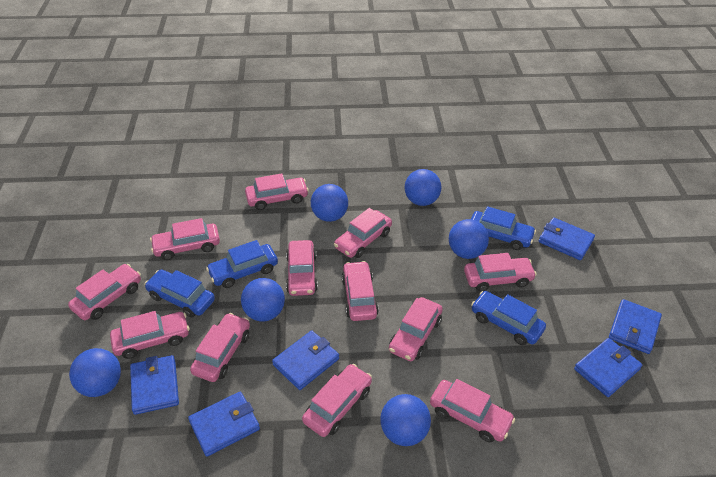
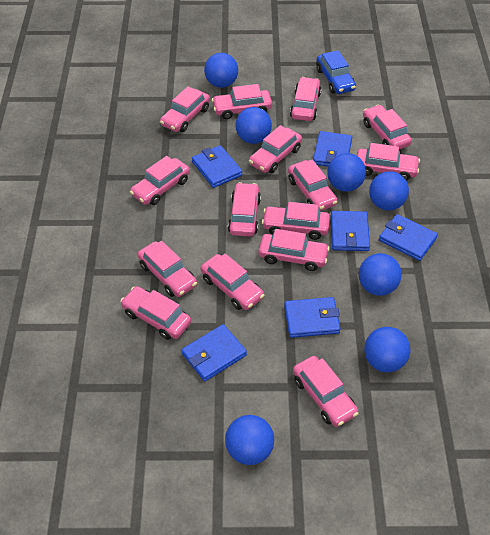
blue ball: [69,348,121,397] [241,278,285,321] [311,184,348,222] [380,394,431,446] [404,169,441,206] [449,219,489,259] = 6 -> [204,53,238,88] [225,415,274,465] [235,107,272,144] [327,153,366,192] [359,253,402,296] [364,327,411,372] [369,171,409,211] = 7
blue car: [144,269,215,318] [206,240,278,288] [471,206,536,250] [471,291,546,345] = 4 -> [316,50,356,94] = 1
pink car: [68,264,141,320] [110,311,190,359] [150,218,220,260] [190,313,250,382] [245,174,309,210] [286,240,318,296] [302,364,372,437] [334,208,392,258] [341,261,379,321] [389,297,443,361] [430,379,515,443] [464,253,537,292] = 12 -> [120,286,191,340] [130,156,190,205] [138,241,197,297] [160,86,210,132] [200,253,264,310] [212,84,272,119] [228,182,261,237] [249,125,302,173] [258,229,330,271] [262,202,330,240] [288,159,337,211] [290,77,321,121] [293,356,359,427] [357,143,420,181] [363,105,412,149] = 15

